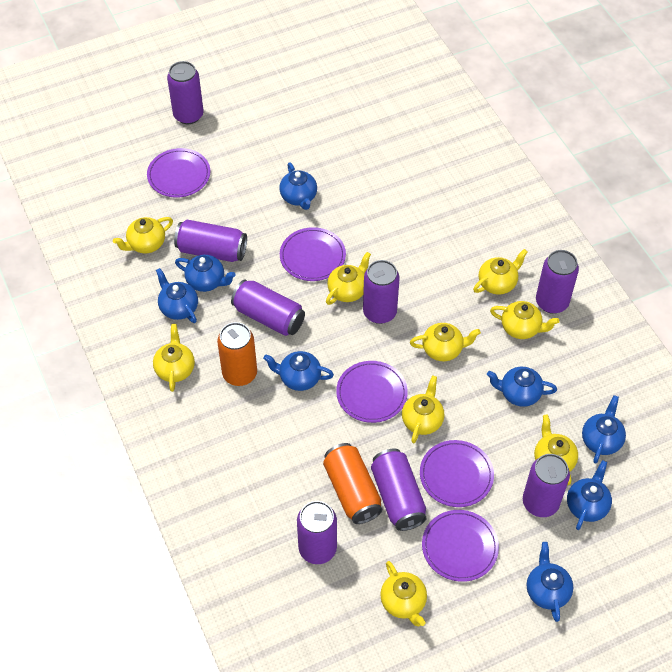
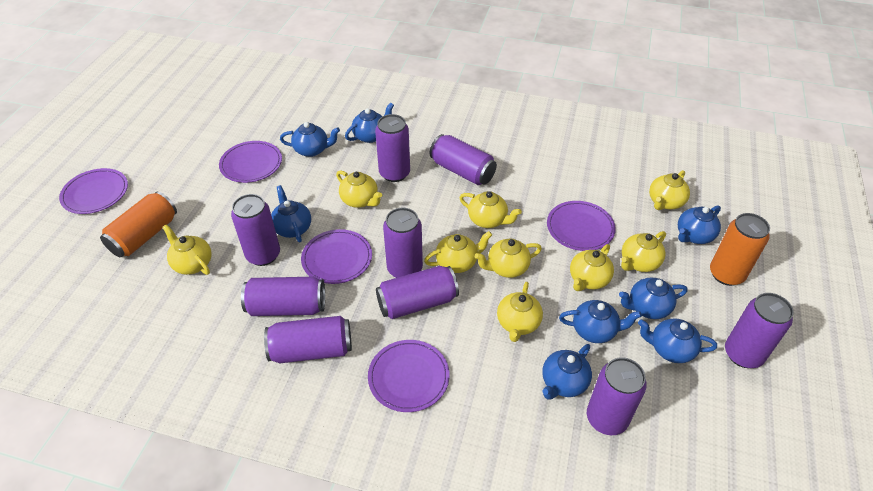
purple can: [167,61,204,124] [174,219,247,262] [231,279,305,336] [297,501,337,564] [363,260,400,324] [371,448,427,531] [523,454,570,517] [536,250,579,314] = 8 -> [231,194,280,266] [241,277,325,316] [264,316,352,363] [375,114,410,182] [376,266,459,319] [383,208,423,278] [430,134,497,185] [587,357,647,435] [725,293,794,368] = 9

